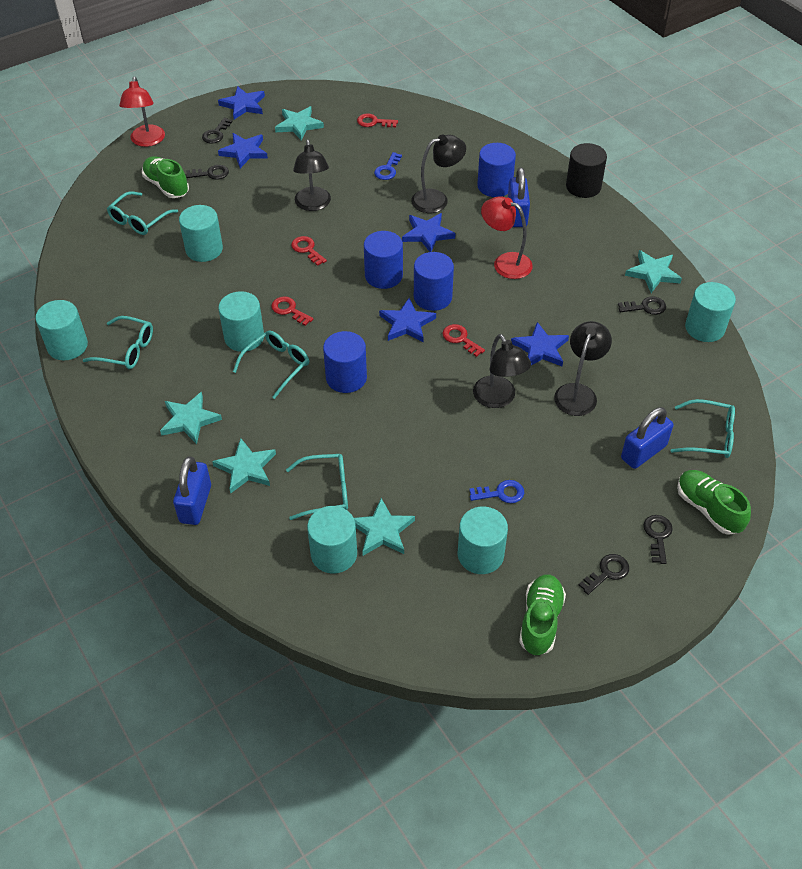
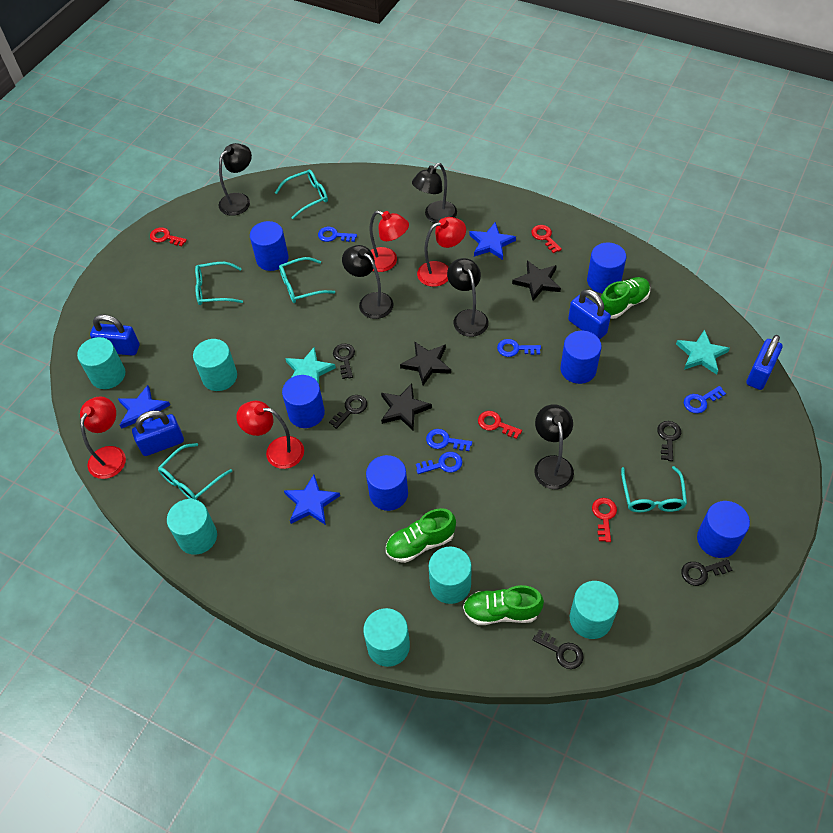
black cylinder: [566,143,607,198] = 1 -> none = 0
black lamp: [293,140,331,211] [411,134,466,213] [473,334,531,408] [554,321,612,416] = 4 -> [219,143,252,216] [342,245,394,319] [412,163,457,223] [447,258,489,337] [534,404,574,489] = 5
black star: none = 0 -> [381,384,432,430] [400,341,451,385] [512,261,561,301] = 3
blue cylinder: [323,331,367,393] [364,231,403,289] [414,252,454,311] [477,143,516,197] = 4 -> [250,221,289,271] [282,375,325,428] [366,455,408,511] [560,331,602,384] [587,242,626,293] [697,501,750,558] = 6
blue key: [374,152,402,180] [469,480,524,503] = 2 -> [318,227,357,242] [416,452,462,474] [426,429,472,451] [497,339,541,357] [684,386,726,413] = 5
blue padlock: [173,456,211,525] [508,167,530,227] [621,407,673,469] = 3 -> [90,314,140,356] [132,410,184,456] [568,289,611,340] [746,335,783,390] = 4
blue star: [218,86,265,120] [218,133,268,168] [379,298,436,342] [402,213,455,252] [511,322,569,366] = 5 -> [118,385,170,429] [284,475,340,525] [469,222,516,260] = 3
red lamp: [119,77,165,147] [481,196,533,279] = 2 -> [80,396,126,479] [236,401,304,469] [369,211,409,272] [417,217,466,287] = 4
turquoise star: [160,392,222,444] [212,438,276,493] [275,106,324,141] [354,498,415,556] [625,250,682,293] = 5 -> [285,347,336,384] [676,330,730,374] = 2

